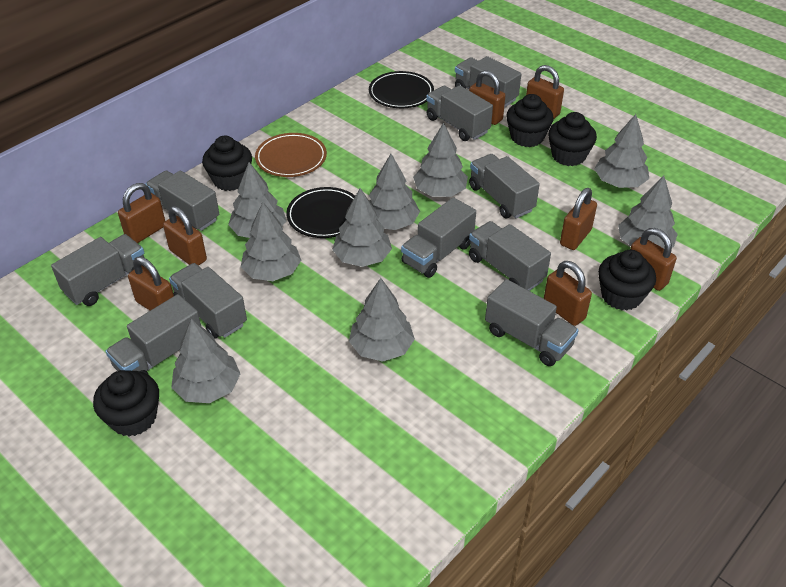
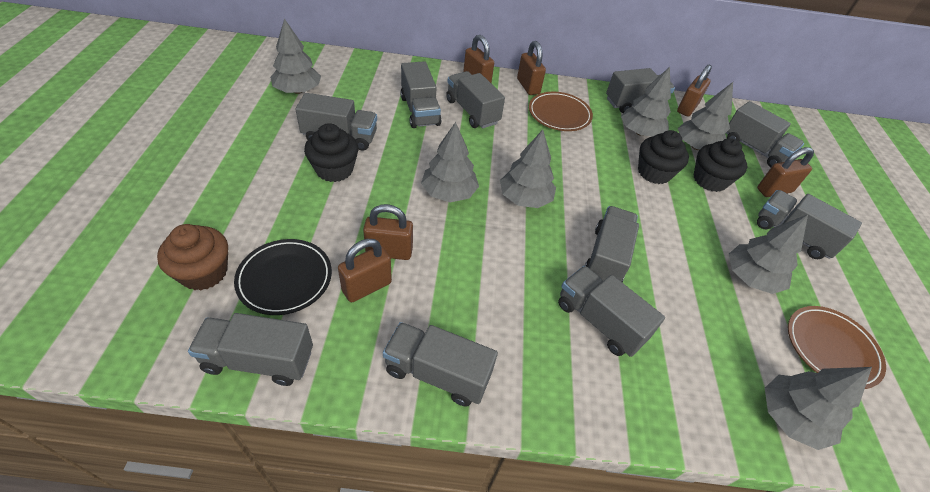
black cupcake: [93,370,159,437] [202,136,252,191] [506,94,554,147] [548,112,597,166] [598,250,656,311] = 5 -> [304,123,358,182] [638,130,689,184] [694,138,747,192] = 3
black plate: [286,187,355,238] [369,71,434,108] = 2 -> [234,239,332,315] = 1
brown cupcake: none = 0 -> [157,224,228,290] = 1
brown padlock: [118,183,165,243] [128,257,174,311] [163,206,207,266] [469,70,506,125] [526,65,564,119] [544,261,592,326] [560,188,597,250] [630,228,677,291] = 8 -> [338,239,392,302] [363,204,413,260] [463,35,494,83] [517,41,546,95] [677,64,712,116] [757,147,814,197] = 6
brown plate: [255,133,327,177] = 1 -> [529,91,593,131] [788,306,886,389] = 2
grey tree: [171,319,240,403] [228,162,286,238] [241,202,301,281] [332,188,392,267] [349,278,415,362] [369,154,420,230] [413,123,468,197] [594,114,649,188] [618,175,678,248] = 9 -> [270,18,321,94] [421,122,479,202] [500,130,556,208] [621,67,671,136] [678,82,733,150] [729,215,808,294] [765,367,872,450] = 7

